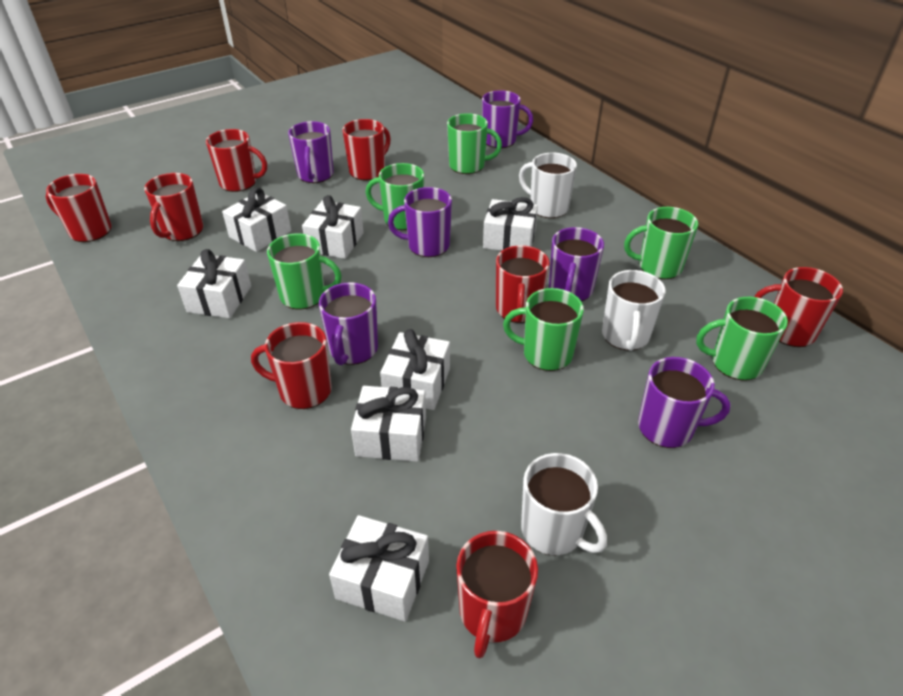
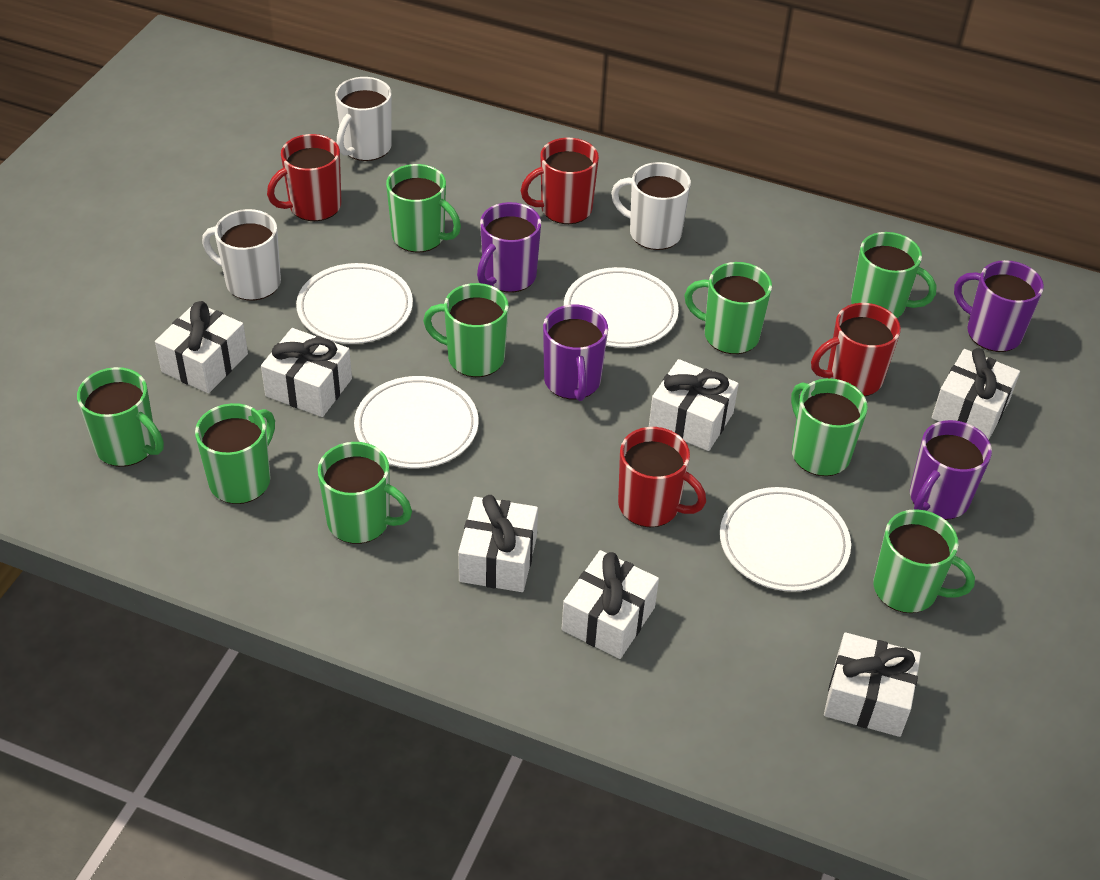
green mug: [267,233,342,309] [365,163,424,230] [447,113,502,174] [503,288,584,371] [624,207,698,279] [696,297,788,381] = 6 -> [77,367,164,467] [195,403,275,504] [318,442,412,544] [386,164,461,253] [423,283,509,377] [684,262,772,354] [791,378,868,476] [851,232,936,318] [873,509,975,613] = 9
purple mug: [288,121,334,183] [319,282,378,365] [388,187,452,257] [482,90,533,148] [549,227,604,301] [638,357,730,448] = 6 -> [477,202,541,292] [543,305,608,401] [910,420,992,520] [954,260,1044,352] = 4
red mug: [46,174,112,242] [144,173,203,241] [206,129,267,192] [251,322,332,409] [342,119,391,180] [456,531,538,659] [496,245,550,323] [754,267,843,347] = 8 -> [267,134,341,221] [521,138,599,224] [618,427,706,527] [811,303,901,396] = 4
white plate: none = 0 -> [296,263,413,344] [354,376,479,468] [564,267,679,348] [720,487,851,592] = 4

